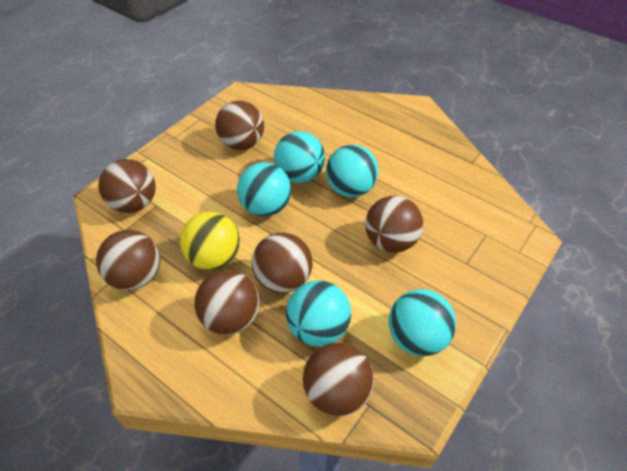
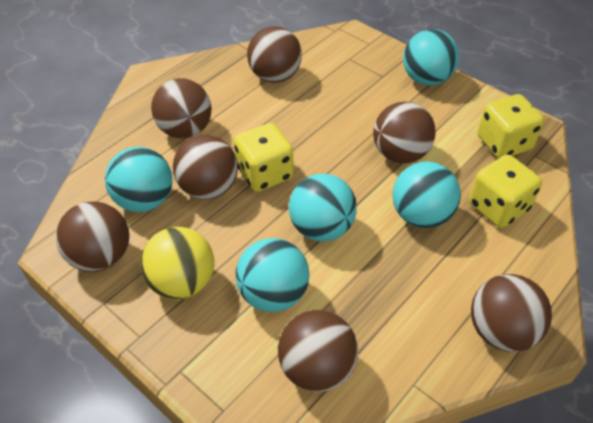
yellow dice: none = 0 -> [234,123,293,192] [469,154,542,228] [478,94,544,158] = 3

